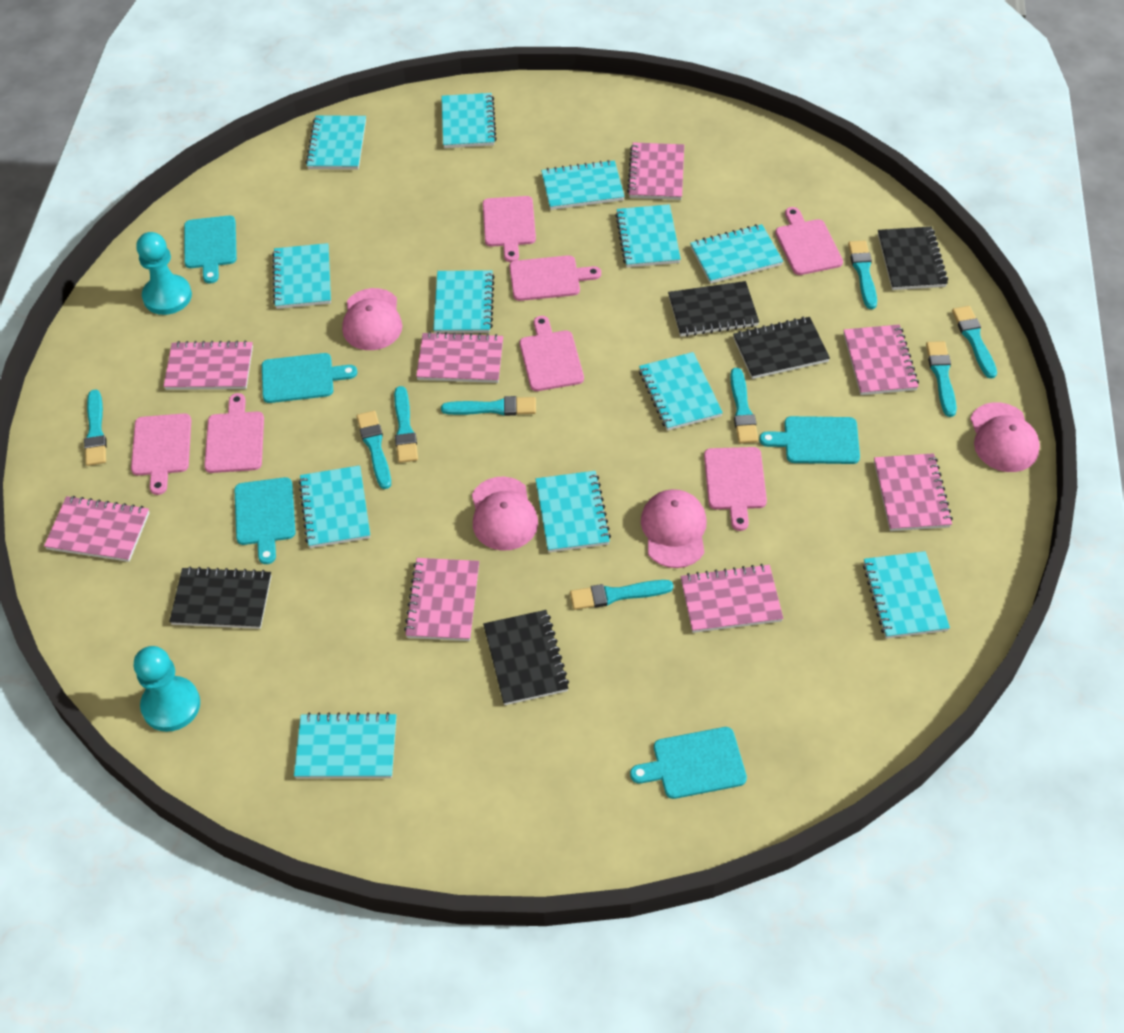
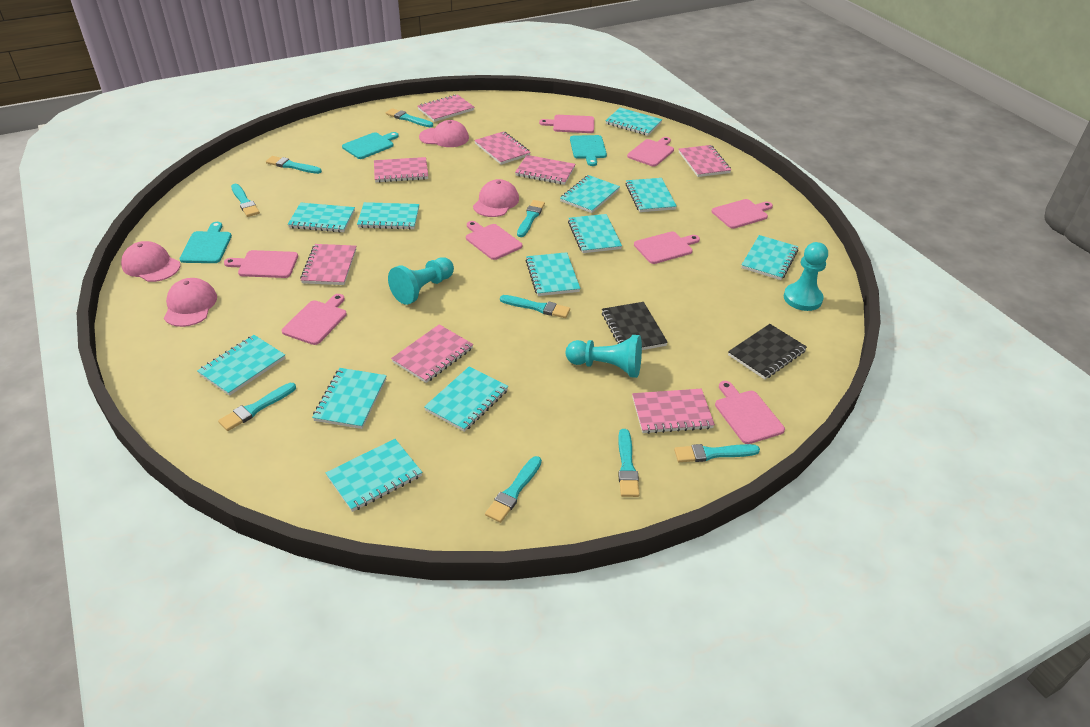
black notebook: [169,566,271,629] [483,610,569,705] [668,281,759,337] [733,317,830,379] [878,227,948,290] = 5 -> [602,302,668,350] [728,324,807,379] = 2
pink cutting board: [131,413,191,495] [204,393,264,473] [483,196,536,262] [509,255,601,301] [520,316,584,391] [704,447,767,531] [775,207,843,275] = 7 -> [224,250,298,278] [282,294,347,345] [466,221,522,260] [539,115,594,133] [627,137,674,167] [634,232,700,264] [712,199,773,229] [715,381,785,444] = 8
turquoise cutting board: [184,216,237,283] [234,477,296,564] [262,353,357,403] [630,727,747,799] [759,416,860,464] = 5 -> [180,222,232,263] [342,132,399,159] [570,135,607,166] = 3
turquoise pawn: [134,646,200,732] [136,232,192,315] = 2 -> [388,257,454,305] [566,335,642,378] [784,242,828,311] = 3

